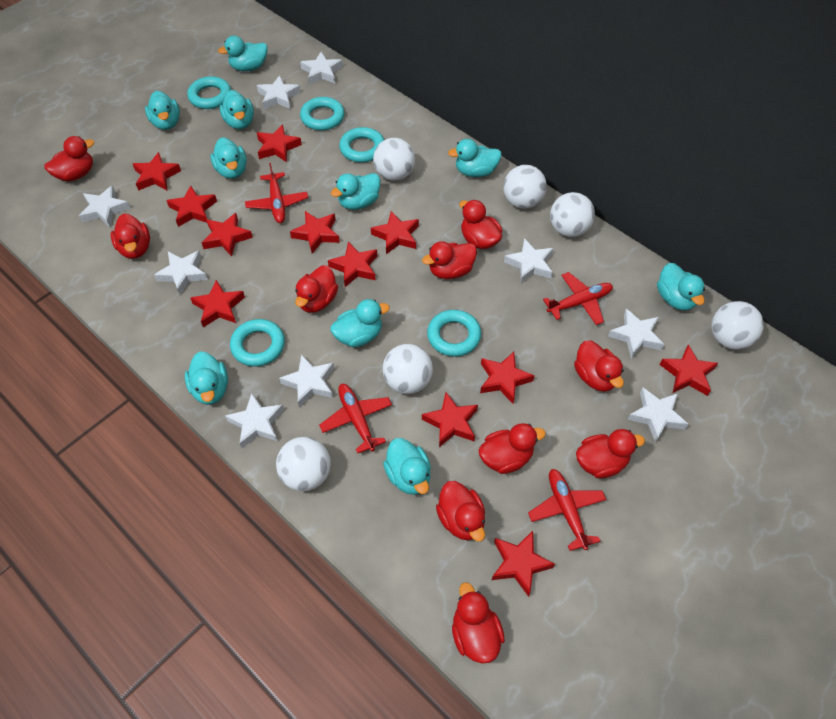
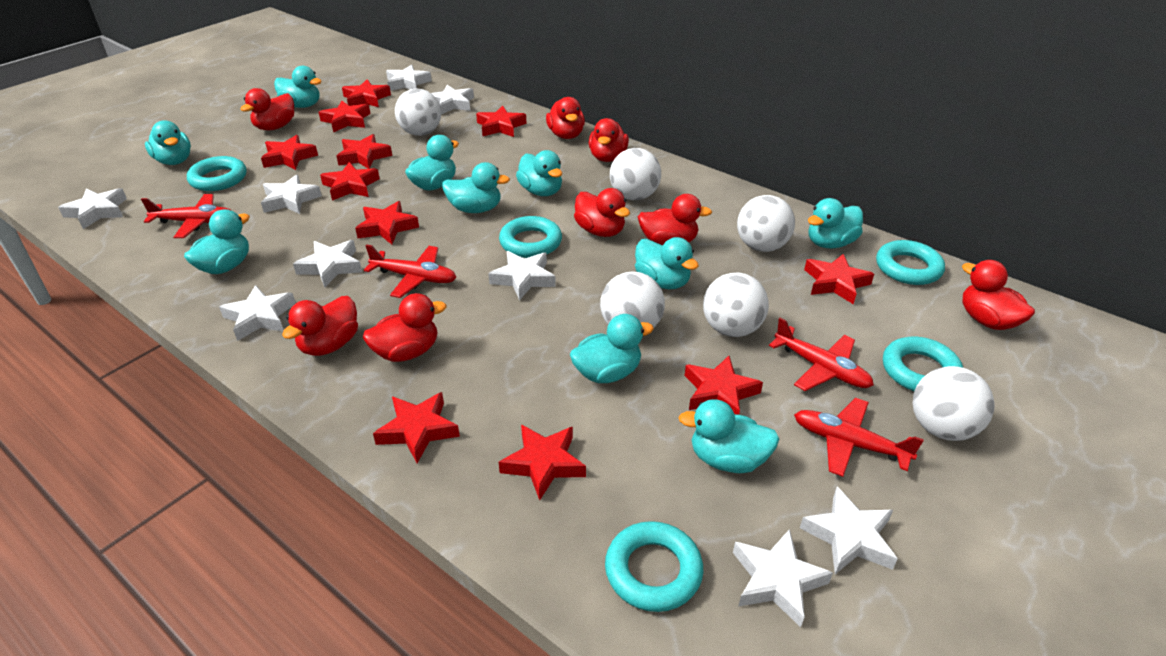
red duck: [44,136,94,182] [111,214,150,259] [295,265,338,313] [422,241,477,279] [436,481,485,541] [452,582,505,663] [459,200,502,249] [479,423,546,474] [574,340,624,392] [576,429,645,478] = 10 -> [241,88,294,130] [282,296,358,356] [363,293,447,362] [546,97,585,139] [574,188,630,237] [589,118,629,162] [638,194,712,245] [962,260,1035,330] = 8
red star: [133,152,181,191] [166,185,217,227] [190,280,245,327] [202,213,253,256] [257,124,302,162] [290,211,340,253] [328,242,377,287] [371,211,419,254] [422,393,478,447] [480,351,535,404] [492,531,555,597] [659,344,718,396] = 12 -> [261,135,318,170] [319,101,370,132] [320,162,380,201] [336,134,392,169] [342,79,391,107] [355,201,419,245] [373,392,460,463] [476,106,527,137] [499,424,586,500] [685,356,763,415] [804,254,874,304] = 11

